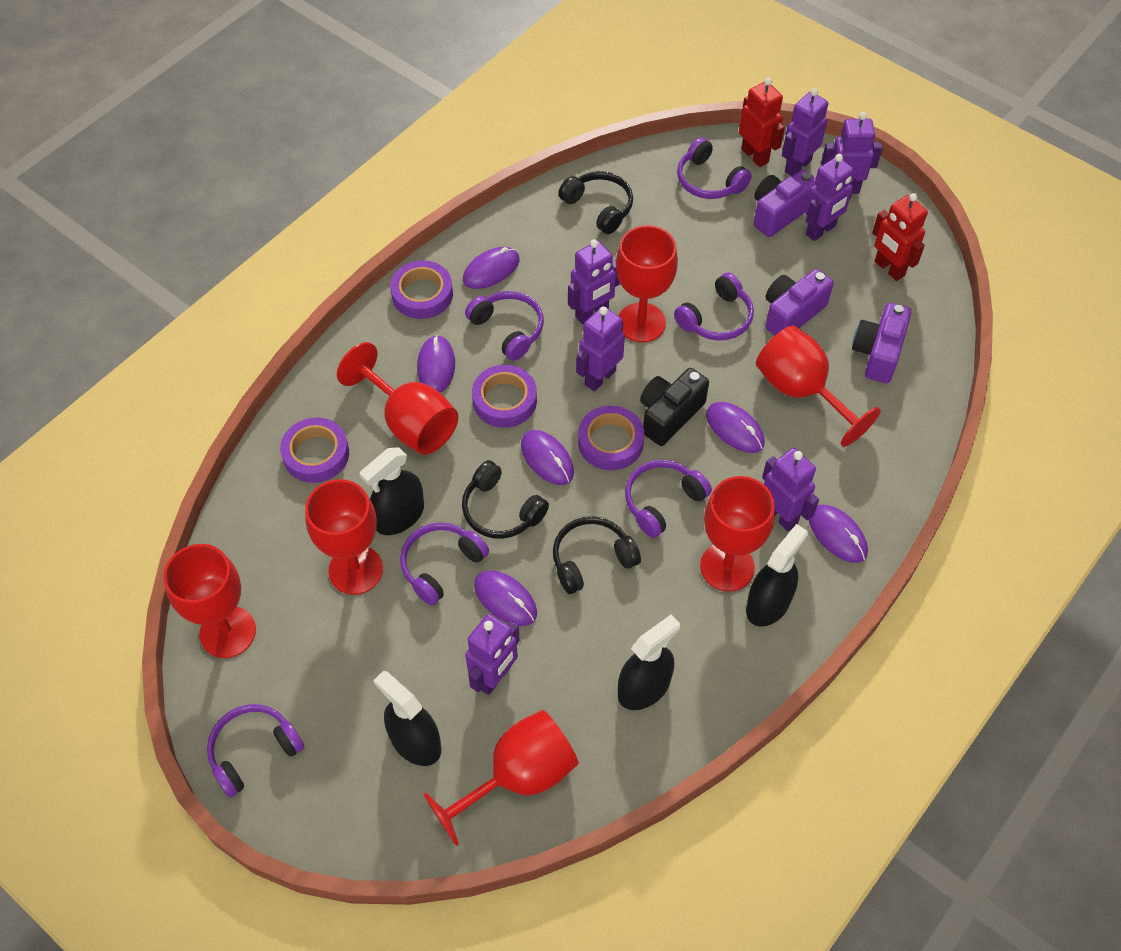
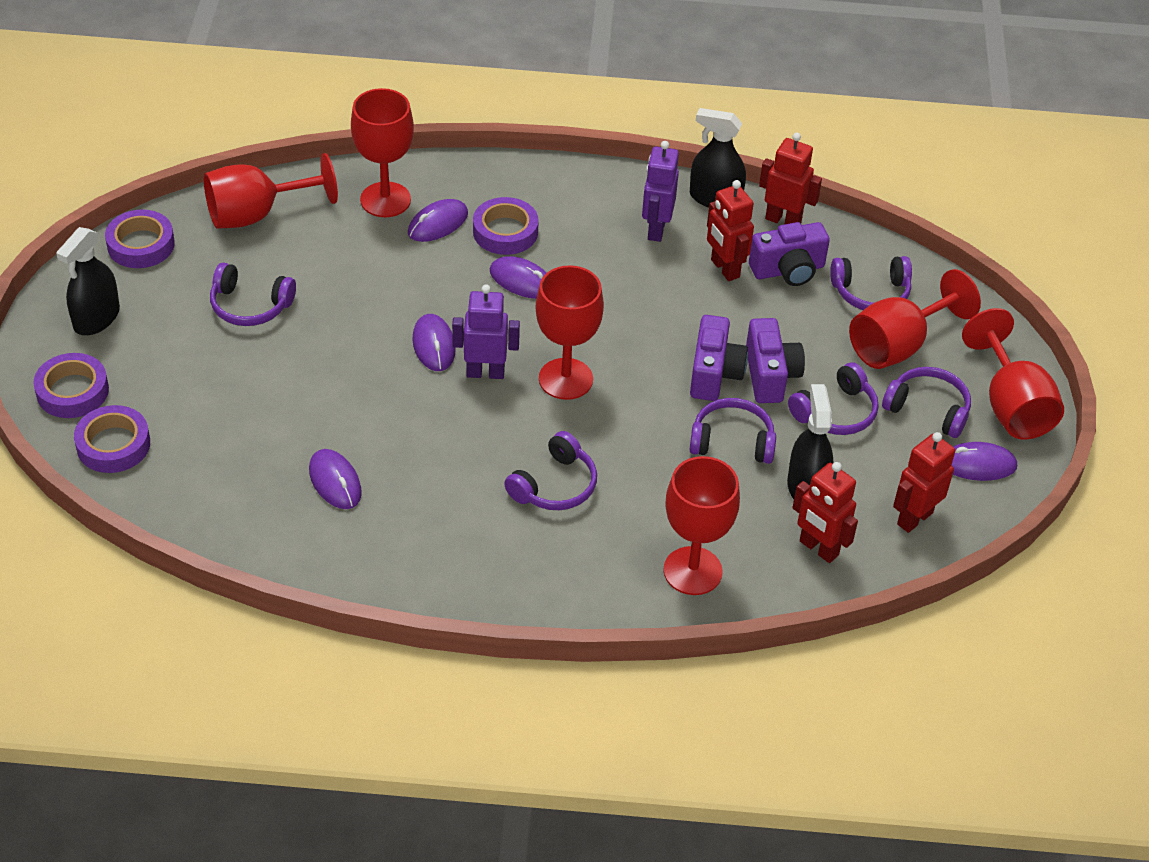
black camera: [640,368,709,446] = 1 -> none = 0
black headphones: [462,460,549,539] [553,516,641,594] [558,171,633,234] = 3 -> none = 0
black spray bottle: [360,447,424,535] [373,671,441,766] [618,615,680,710] [746,524,808,627] = 4 -> [56,227,120,335] [690,108,746,208] [787,384,833,499] = 3
purple mouse: [417,335,455,393] [463,247,520,289] [474,570,537,626] [521,430,574,485] [706,402,765,453] [809,505,868,563] = 6 -> [309,449,362,509] [408,199,468,242] [412,314,456,371] [490,256,546,299] [951,442,1017,481] = 5
purple robot: [465,614,520,695] [568,239,620,324] [576,306,625,391] [762,448,819,532] [782,88,828,176] [805,154,856,241] [821,112,883,194] = 7 -> [452,285,520,379] [642,141,679,242] = 2
red goblet: [163,544,256,658] [305,479,383,595] [337,342,458,455] [423,710,579,846] [616,225,678,342] [700,476,775,592] [756,326,881,447] = 7 -> [204,153,338,229] [351,88,414,217] [536,265,604,400] [663,456,740,595] [849,269,981,369] [962,308,1064,440] = 6
red robot: [739,78,785,167] [872,193,928,281] = 2 -> [707,180,754,281] [759,133,822,224] [792,462,858,563] [893,432,955,533] = 4

